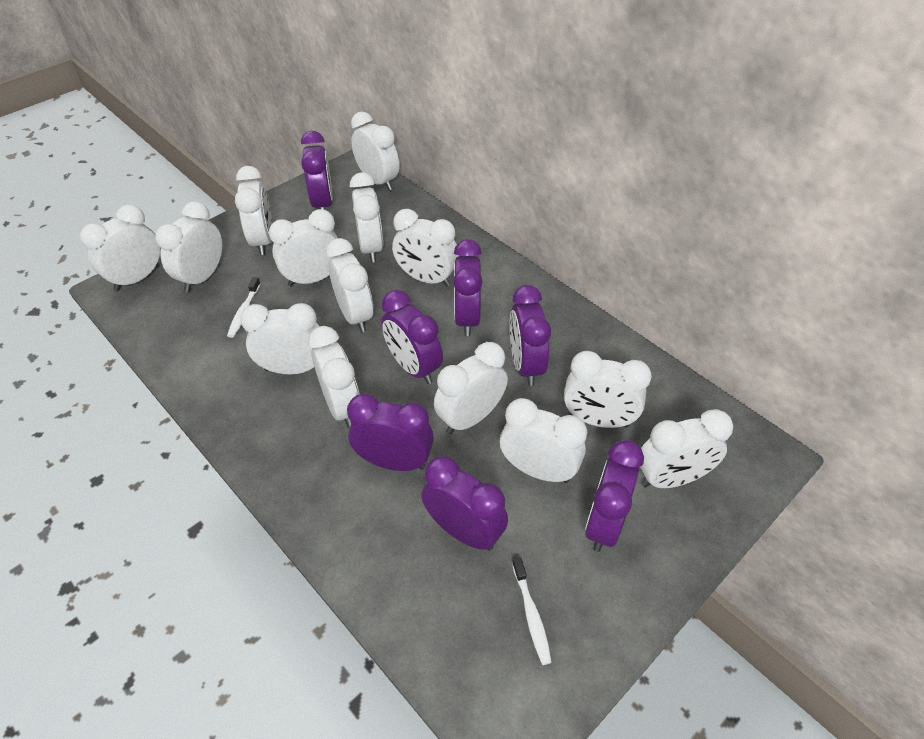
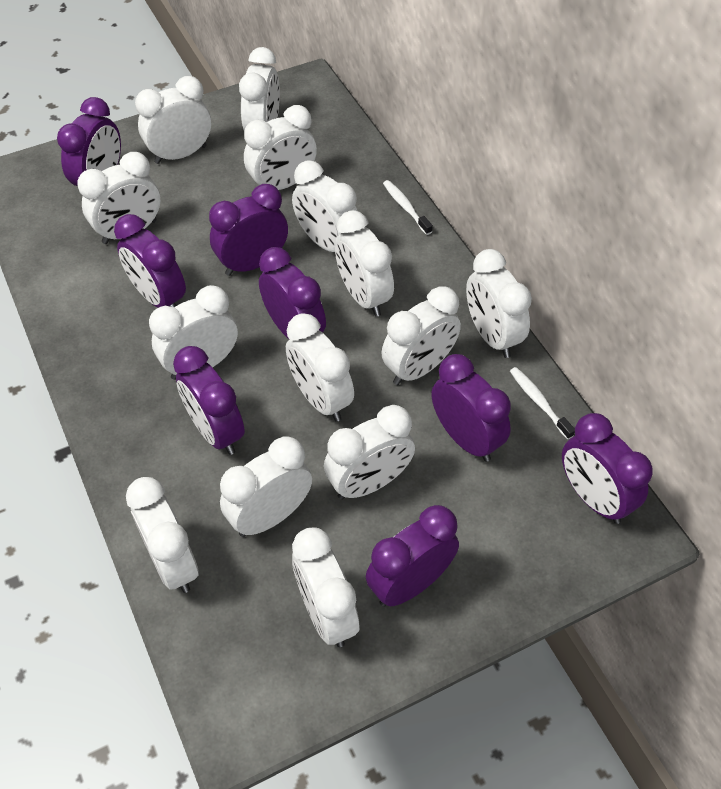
purple clock: [301,131,333,210] [347,394,434,471] [381,290,443,384] [421,456,508,551] [453,239,483,336] [509,285,551,386] [585,440,644,552] = 7 -> [57,97,121,186] [114,214,186,308] [173,346,245,455] [209,184,288,276] [259,247,326,339] [366,505,459,607] [432,354,511,462] [562,413,653,524] = 8

